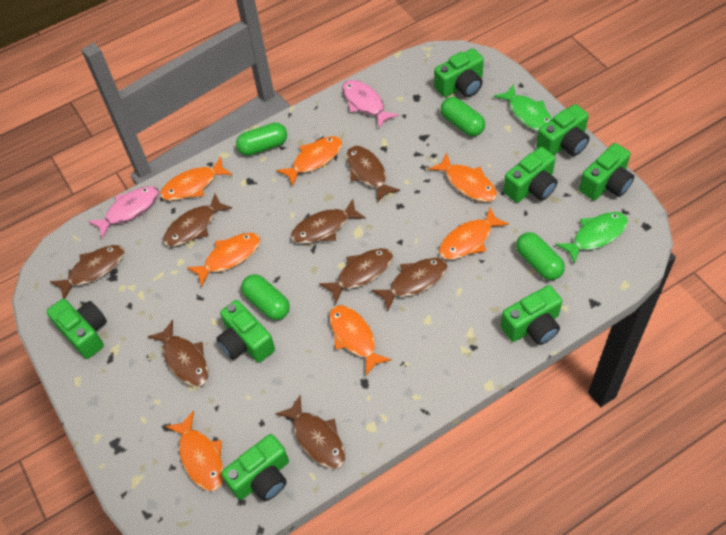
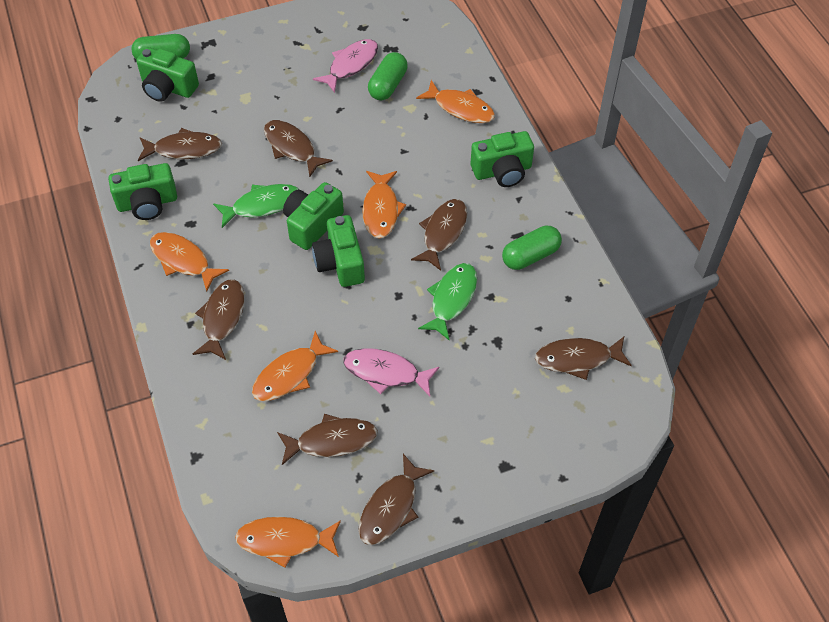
brown fish: [50,245,125,299] [148,320,209,387] [163,194,232,247] [275,395,346,469] [291,199,366,244] [319,248,393,303] [346,146,400,202] [372,258,448,312] = 8 -> [138,128,222,161] [193,279,244,360] [264,120,333,177] [277,414,378,465] [358,454,434,545] [411,199,467,271] [535,337,632,380] = 7
green camera: [46,299,107,359] [216,300,275,363] [221,434,289,501] [434,48,484,97] [501,285,562,345] [503,147,558,203] [536,104,589,156] [579,143,634,200] = 8 -> [109,163,177,220] [136,47,199,102] [283,182,344,250] [312,215,365,287] [471,131,534,187] = 5
green capsule: [236,123,287,156] [241,274,290,320] [441,97,485,136] [516,232,565,280] = 4 -> [131,34,190,60] [368,52,408,100] [502,226,562,270] = 3
orange fish: [160,157,233,201] [165,411,224,491] [187,233,261,287] [276,136,343,186] [329,305,392,376] [429,153,497,202] [439,207,509,260] = 7 -> [150,232,229,292] [235,517,341,568] [252,331,338,401] [362,171,406,239] [416,80,495,123] = 5

